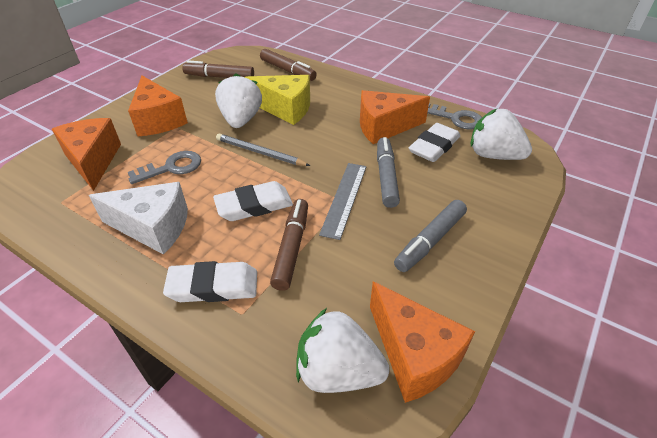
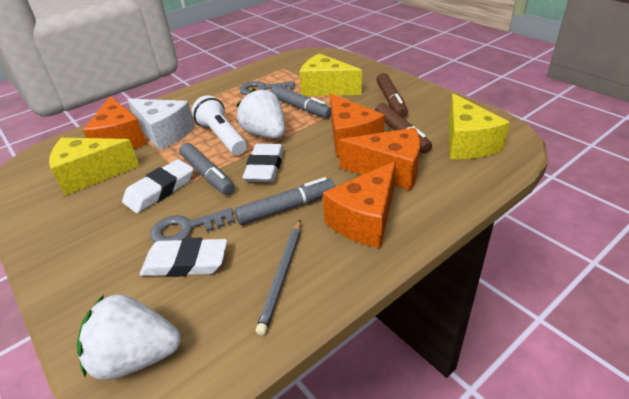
brown marker: [182,60,254,78] [260,49,317,81] [270,199,308,291] = 3 -> [375,103,432,153] [376,73,408,118] = 2
grey marker: [377,137,400,208] [394,200,467,272] = 2 -> [179,143,234,195] [235,177,335,225] [271,85,331,118] = 3
grey ruler: [319,163,366,240] = 1 -> none = 0
white flashlight: none = 0 -> [192,95,247,155] = 1
white strawberry: [215,73,262,128] [296,308,390,393] [471,109,532,160] = 3 -> [77,294,181,380] [236,88,285,139] = 2
yellow cheese: [245,75,310,125] = 1 -> [49,138,139,196] [299,54,362,96] [448,94,510,159] = 3

